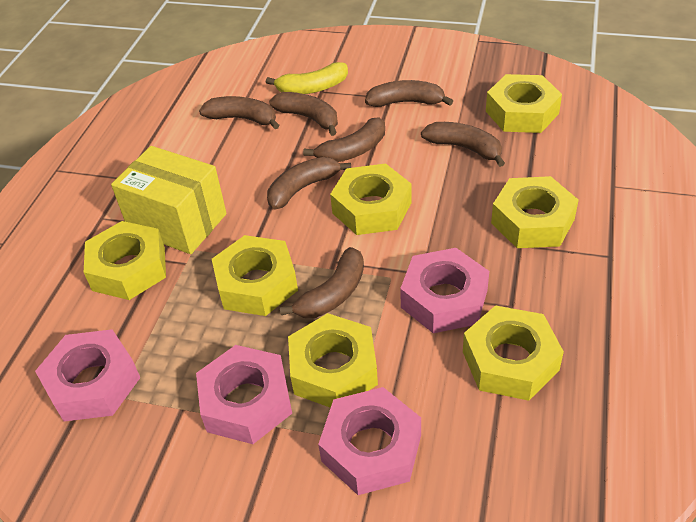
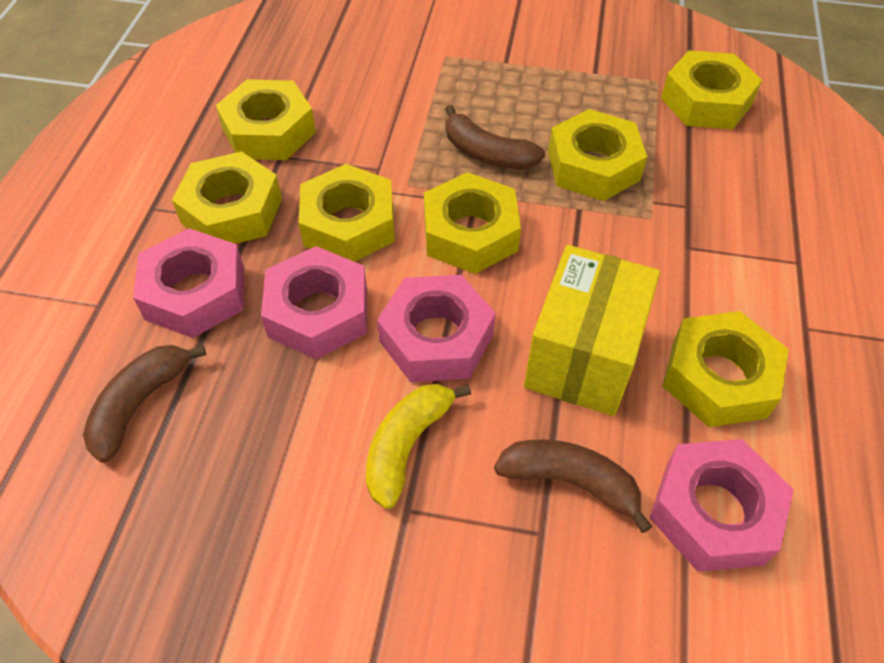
brown banana: [199,96,279,129] [267,157,351,210] [269,92,338,136] [280,247,364,318] [303,117,385,162] [365,80,453,107] [421,122,505,167] = 7 -> [83,345,206,463] [445,105,545,170] [494,439,652,533] = 3

